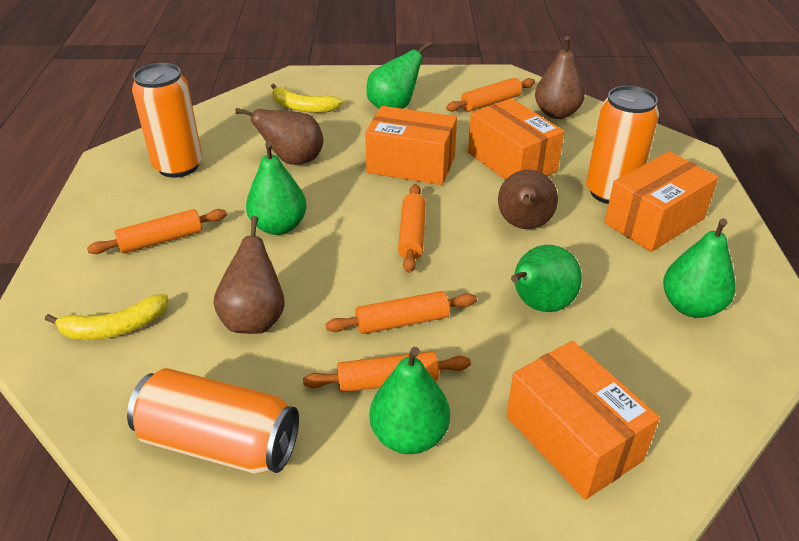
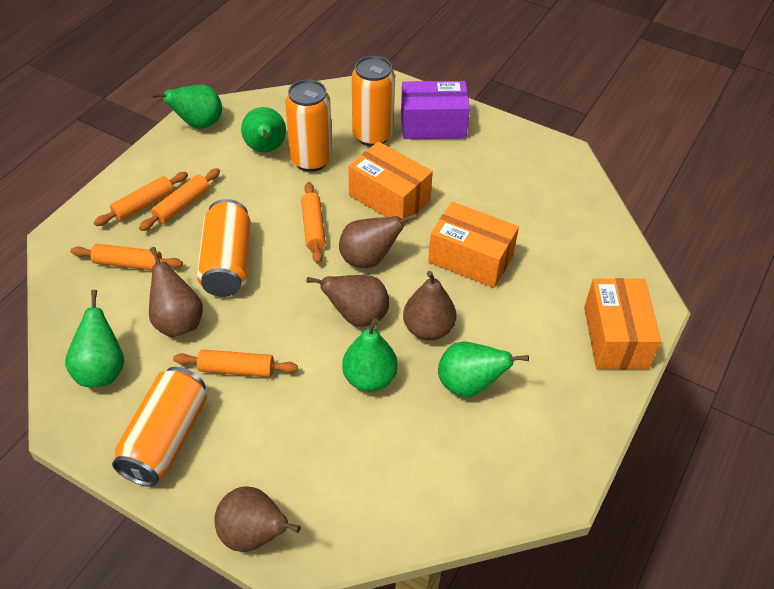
brown pear: [213,216,285,334] [235,108,323,165] [498,170,558,229] [535,36,585,119] = 4 -> [149,247,203,337] [214,486,301,552] [307,275,389,327] [339,213,417,268] [403,271,456,341] = 5
orange box: [365,106,457,185] [468,98,564,180] [507,341,660,500] [604,151,719,252] = 4 -> [348,142,433,225] [428,202,519,288] [584,278,661,369] = 3
orange can: [127,368,299,474] [132,63,202,178] [586,86,659,204] = 3 -> [112,367,207,487] [197,199,251,297] [285,79,332,172] [352,56,395,146] = 4
purple box: none = 0 -> [401,81,470,139] = 1
yellow banana: [45,294,168,340] [271,84,343,113] = 2 -> none = 0

